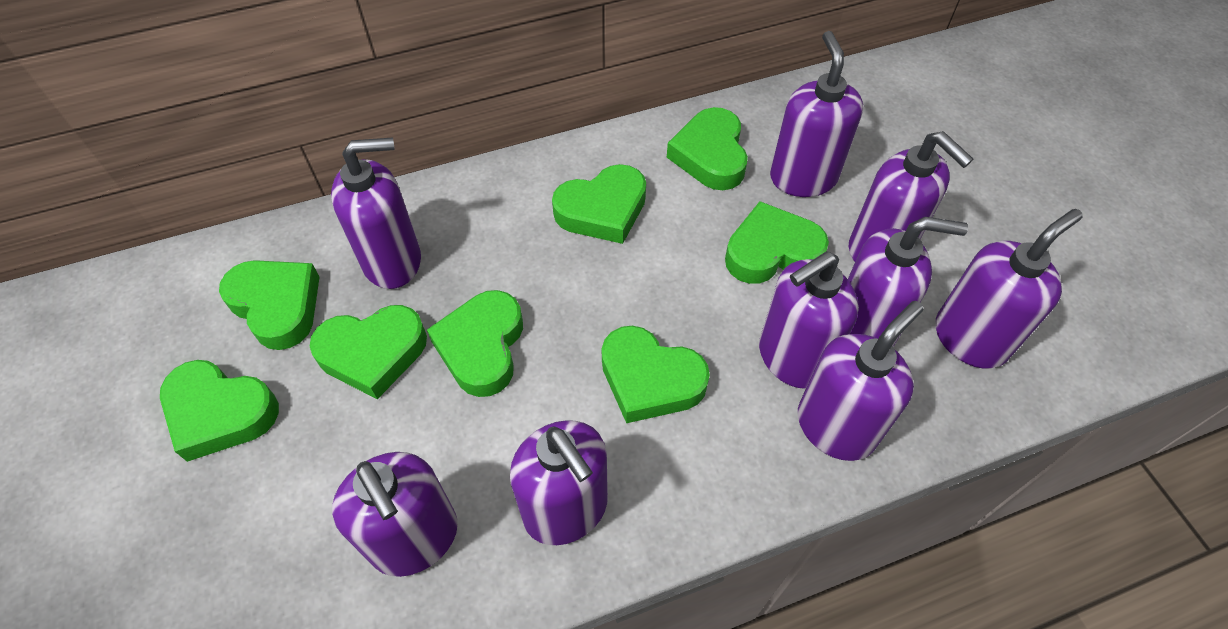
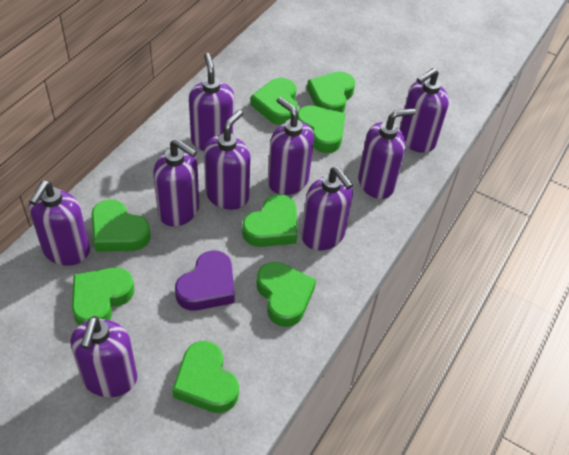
purple heart: none = 0 -> [175,250,235,311] = 1

